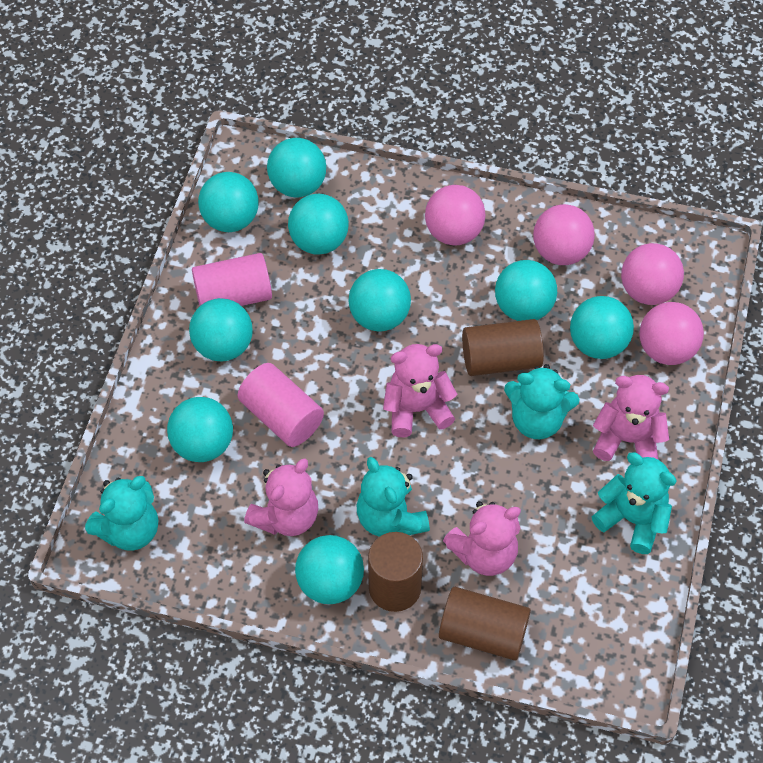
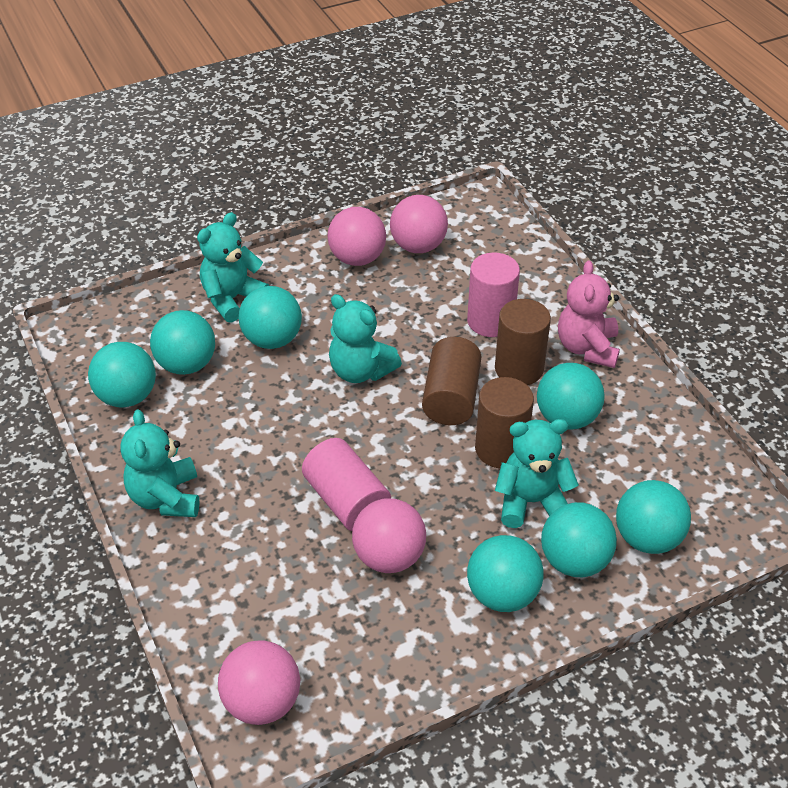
pink teddy bear: [244,459,318,536] [383,344,457,437] [443,501,521,576] [593,375,669,461] = 4 -> [558,260,620,368] = 1
turquoise ball: [167,397,233,462] [189,298,253,361] [198,172,259,232] [267,138,326,197] [288,194,349,255] [295,535,364,604] [348,269,411,332] [495,260,557,321] [570,296,634,359] = 9 -> [88,342,156,408] [150,310,215,375] [239,286,302,349] [467,535,544,612] [537,363,605,430] [541,502,617,577] [616,480,691,554] = 7

